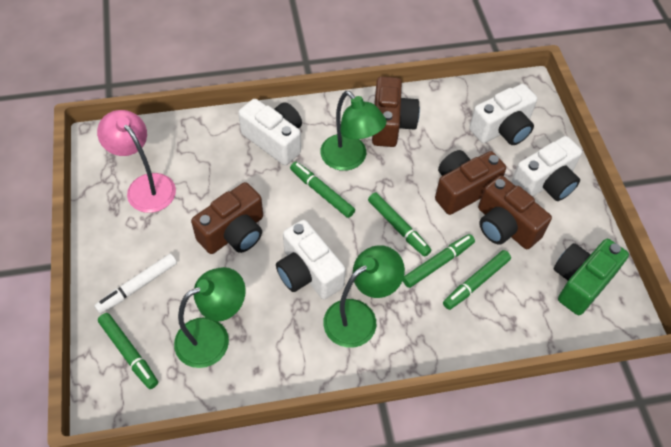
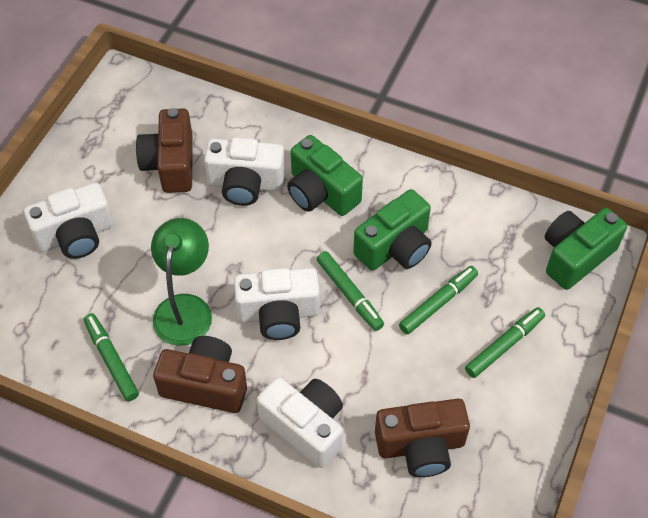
brown camera: [191,182,263,254] [372,76,420,147] [435,150,506,215] [478,175,552,249] = 4 -> [136,108,193,193] [153,336,247,413] [375,399,470,477] = 3
green camera: [554,239,629,315] = 1 -> [287,135,363,216] [353,189,432,271] [545,208,627,290] = 3
green lamp: [174,267,246,368] [320,91,387,171] [323,245,405,348] = 3 -> [151,218,212,346] = 1
green marker: [98,313,158,389] [290,162,355,218] [368,192,431,257] [403,234,475,288] [443,250,511,310] = 5 -> [84,313,139,401] [317,251,384,331] [399,266,478,334] [465,307,545,378] = 4
pink lamp: [97,110,176,213] = 1 -> none = 0
white marker: [94,254,177,314] = 1 -> none = 0

